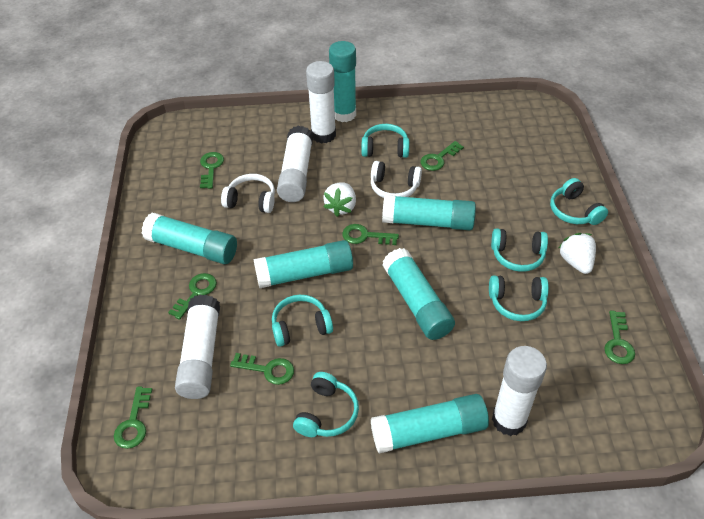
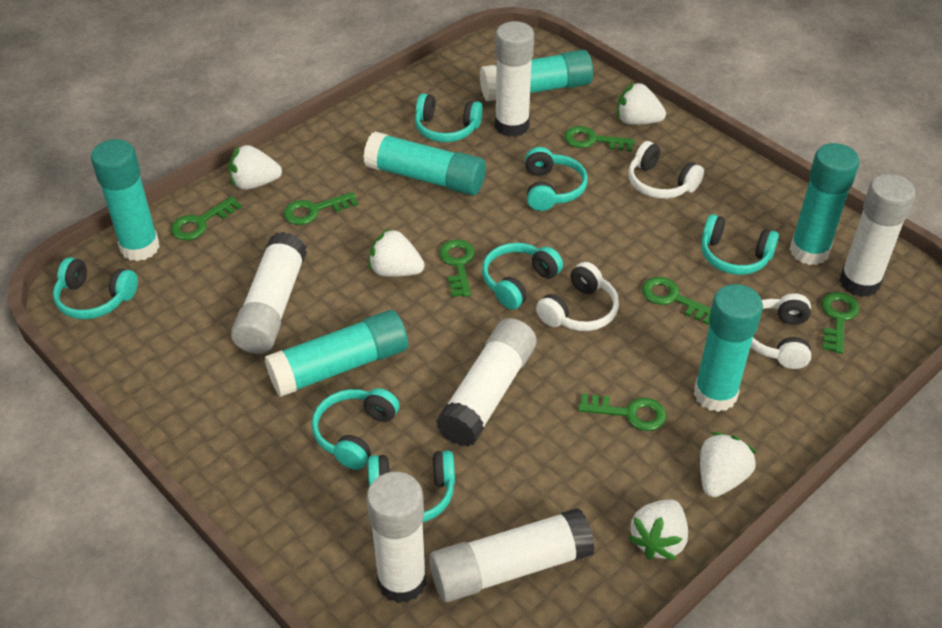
turquoise headphones: [272,295,333,347] [293,372,359,437] [361,124,409,158] [489,275,549,321] [491,228,548,272] [550,178,608,225] = 6 -> [53,257,138,319] [312,388,399,470] [368,451,455,522] [415,93,483,142] [482,243,563,310] [525,147,588,211] [701,214,779,275] = 7
white glue stick: [175,295,220,399] [277,126,313,202] [306,61,336,143] [492,346,547,436] = 4 -> [231,232,307,354] [366,472,427,603] [429,508,595,602] [436,318,537,447] [495,21,534,137] [839,174,916,297] = 6
white headphones: [221,174,275,213] [371,161,422,198] = 2 -> [536,262,619,331] [628,141,704,199] [751,293,811,369] = 3
white strawberry: [323,182,356,217] [559,233,596,274] = 2 -> [229,145,282,190] [369,228,424,277] [617,82,666,125] [628,499,688,560] [700,432,757,497] = 5

